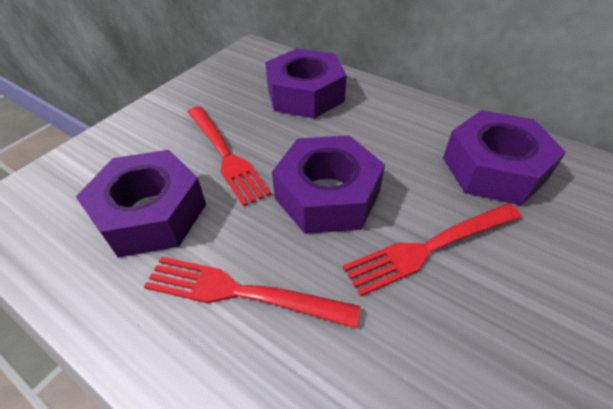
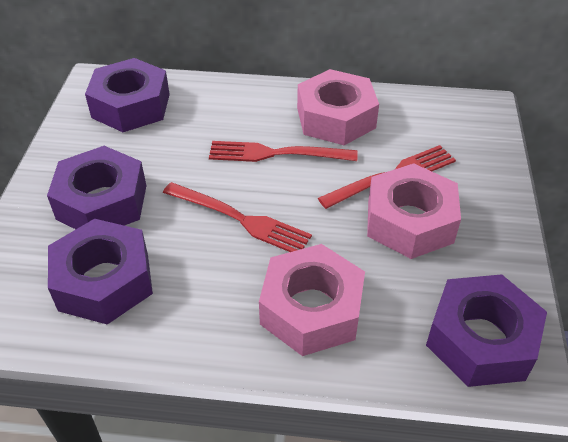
pink nut: none = 0 -> [259,244,365,356] [297,69,379,145] [367,163,461,259] = 3

